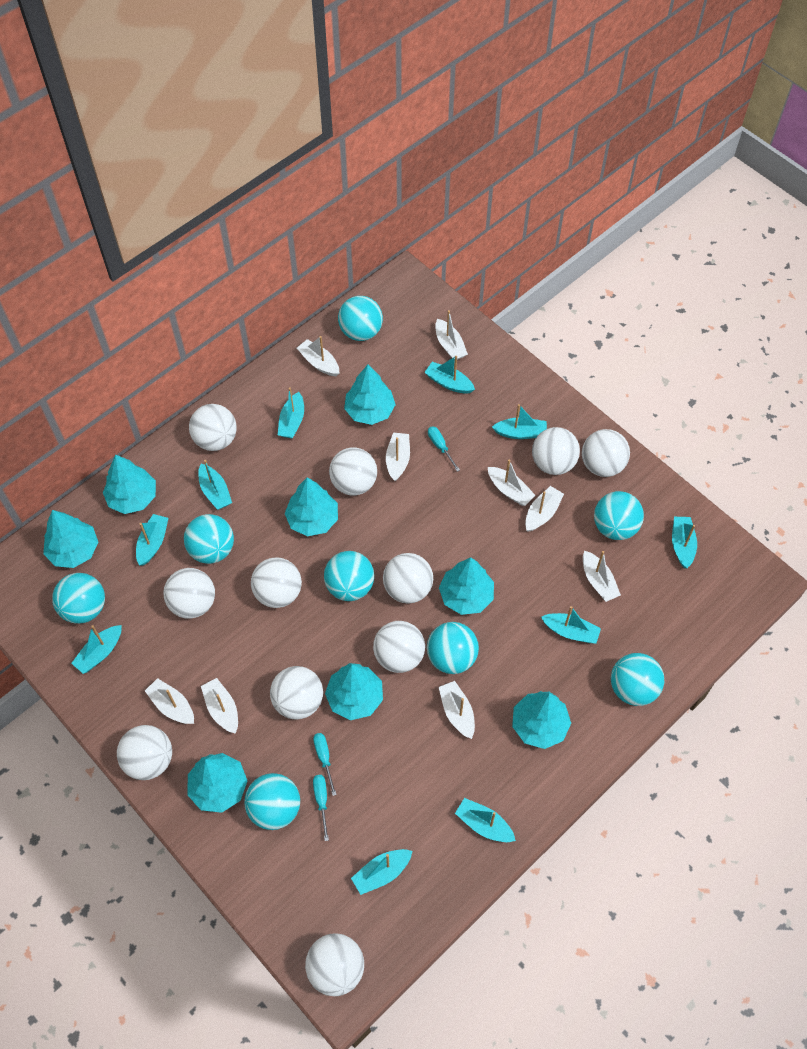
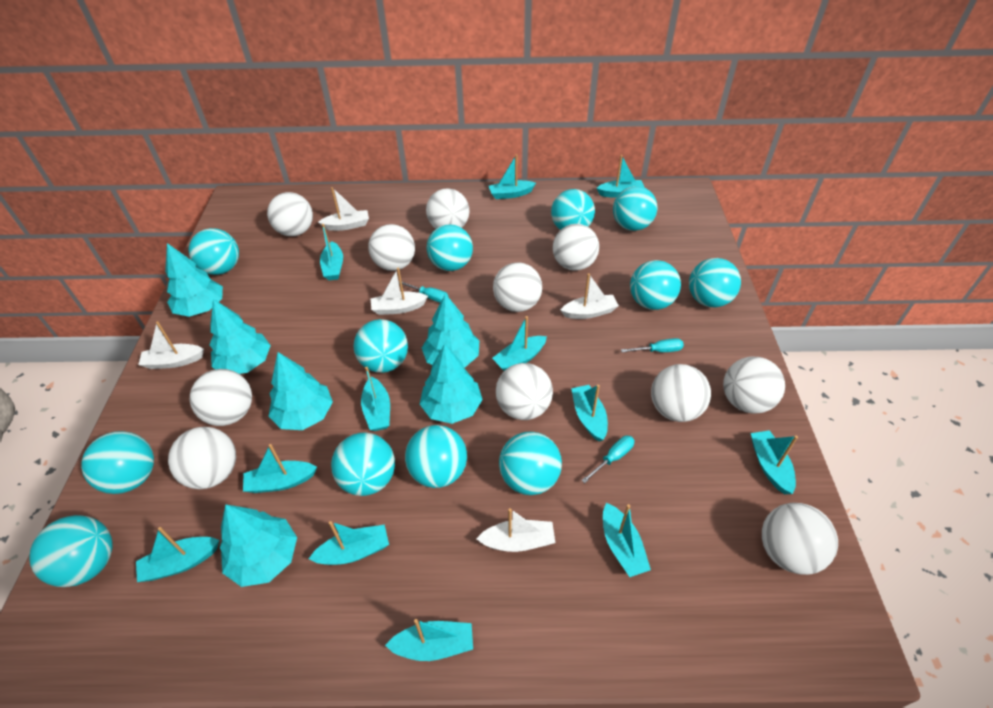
turquoise ball: [52,573,105,624] [184,514,234,564] [244,773,300,830] [324,551,374,601] [338,296,383,341] [427,622,479,674] [594,491,644,540] [611,653,664,706] = 8 -> [29,515,113,587] [81,431,154,494] [188,228,239,275] [331,433,395,496] [354,319,408,373] [405,425,467,488] [427,224,473,271] [499,432,562,495] [551,189,595,230] [613,186,658,231] [630,260,681,310] [689,258,741,307] = 12
turquoise boat: [71,625,122,674] [136,514,168,566] [198,460,232,510] [278,387,304,438] [351,849,412,895] [424,356,475,394] [455,798,516,842] [492,404,547,439] [541,606,601,644] [672,517,697,568] = 10 -> [136,527,219,582] [243,444,317,493] [309,521,389,565] [320,224,343,280] [361,367,390,431] [385,619,473,661] [489,155,536,199] [492,316,547,371] [571,385,608,442] [597,155,645,198] [603,503,651,577] [751,430,798,494] = 12
turquoise tree: [43,510,98,568] [103,454,156,514] [187,753,247,813] [284,477,338,536] [325,663,383,720] [344,365,396,425] [439,557,494,615] [512,691,571,749] = 8 -> [165,243,223,317] [210,299,271,374] [220,504,297,587] [269,352,333,430] [420,344,483,424] [422,294,479,368] = 6
white boat: [145,678,194,724] [201,678,238,734] [297,336,339,376] [386,432,410,481] [435,310,468,361] [439,681,475,739] [488,459,536,506] [525,486,564,532] [583,550,621,602] = 9 -> [138,321,204,369] [318,187,369,231] [371,268,428,315] [476,508,555,552] [561,273,619,319] = 5

